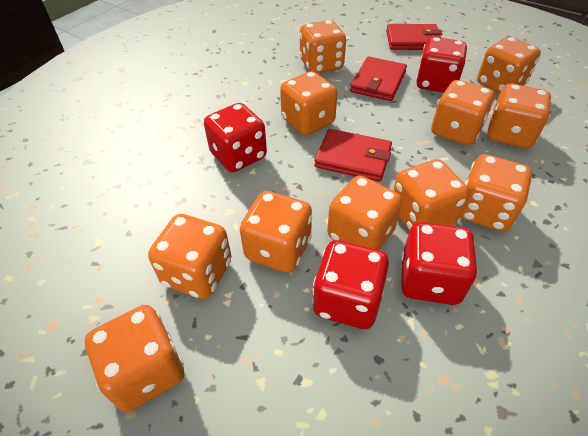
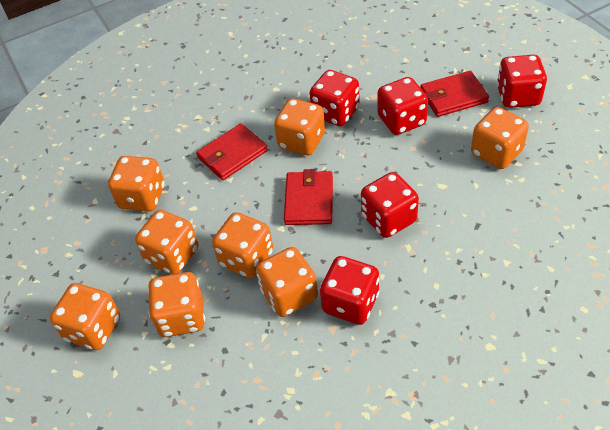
orange dice: [85,305,184,412] [148,214,232,299] [240,191,312,273] [280,71,337,135] [299,20,346,74] [327,176,402,250] [393,159,469,231] [431,80,495,145] [460,154,532,232] [477,37,541,93] [487,84,551,148] = 11 -> [50,283,120,350] [108,156,165,212] [135,210,198,274] [148,272,205,337] [212,212,273,278] [256,247,318,317] [274,99,325,155] [471,107,529,169] = 8
red dice: [204,103,267,172] [312,240,389,329] [401,222,478,305] [416,37,467,93] = 4 -> [310,70,360,126] [320,256,379,325] [361,172,419,238] [377,77,428,135] [497,55,547,108] = 5

